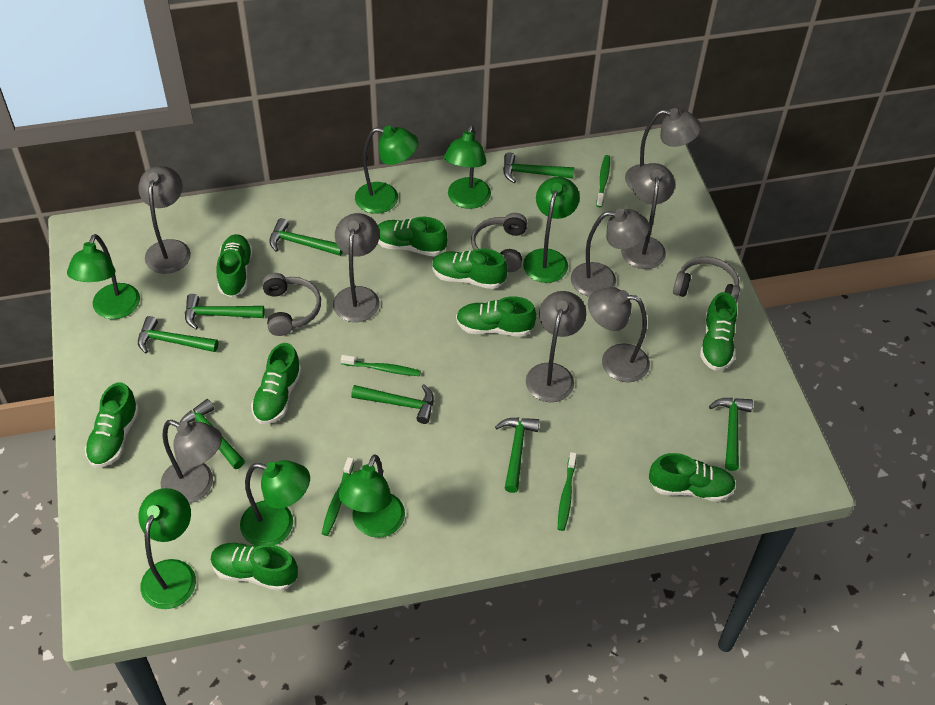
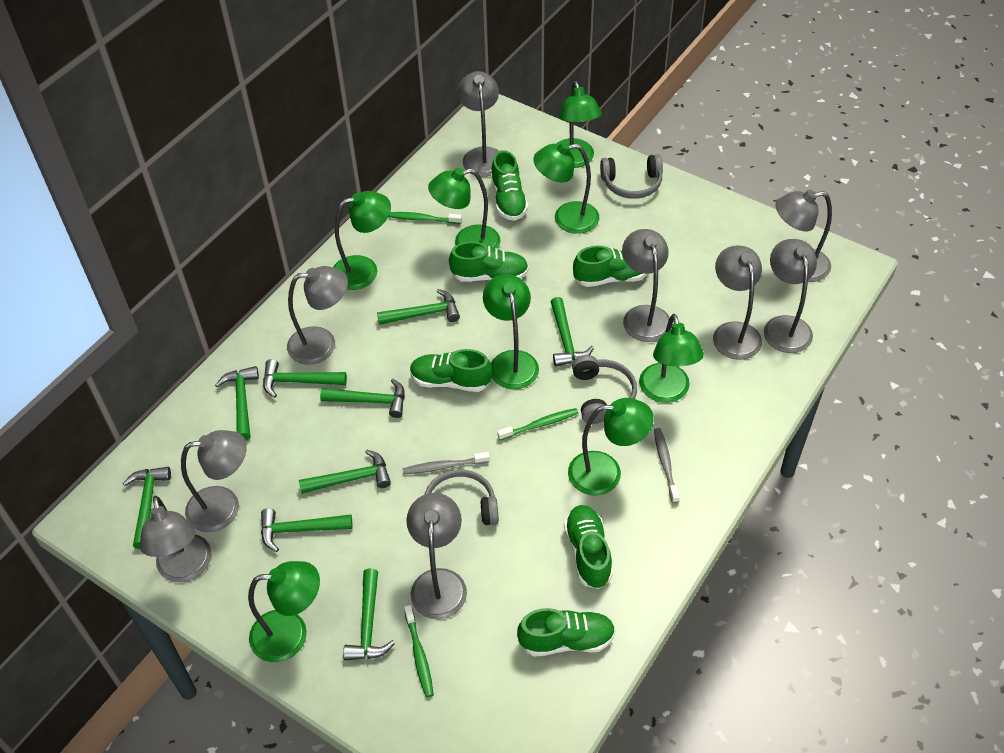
green hammer: [138,316,218,354] [180,399,245,469] [185,294,264,330] [269,218,343,256] [351,384,434,424] [495,418,540,493] [503,152,574,183] [709,398,753,471] = 8 -> [123,467,171,549] [215,366,259,441] [261,508,352,552] [263,359,347,398] [299,449,391,494] [320,379,405,418] [343,569,395,661] [377,289,460,325] [551,297,594,367] = 9
green lamp: [67,234,140,319] [138,488,196,609] [240,460,310,546] [339,454,405,538] [355,126,418,214] [444,125,491,209] [523,177,580,283] = 7 -> [248,561,320,662] [333,191,391,290] [428,168,501,249] [483,274,539,389] [533,142,599,234] [556,81,602,168] [568,398,654,496] [639,314,704,403] = 8
green shoe: [85,382,139,468] [211,543,298,591] [216,234,253,297] [251,343,302,424] [378,217,448,257] [432,249,507,289] [456,296,537,337] [649,453,736,502] [700,292,737,371] = 9 -> [410,349,492,392] [449,242,529,282] [491,150,528,221] [517,608,616,656] [564,505,613,589] [573,246,647,287] = 6
green toothbrush: [322,457,354,536] [341,355,421,376] [558,452,577,531] [596,155,610,207] = 4 -> [389,212,462,224] [404,605,434,697] [497,408,578,440] = 3
grey lamp: [138,166,191,274] [161,420,222,503] [333,213,380,322] [526,291,586,402] [571,209,649,296] [588,287,650,382] [621,163,675,269] [625,108,701,190] = 8 -> [140,496,211,582] [181,430,247,532] [287,266,348,365] [406,493,467,619] [458,71,499,177] [622,229,670,342] [713,245,762,360] [764,239,817,353] [775,190,832,282] = 9
grey toothbrush: none = 0 -> [403,452,490,474] [654,428,680,503] = 2

